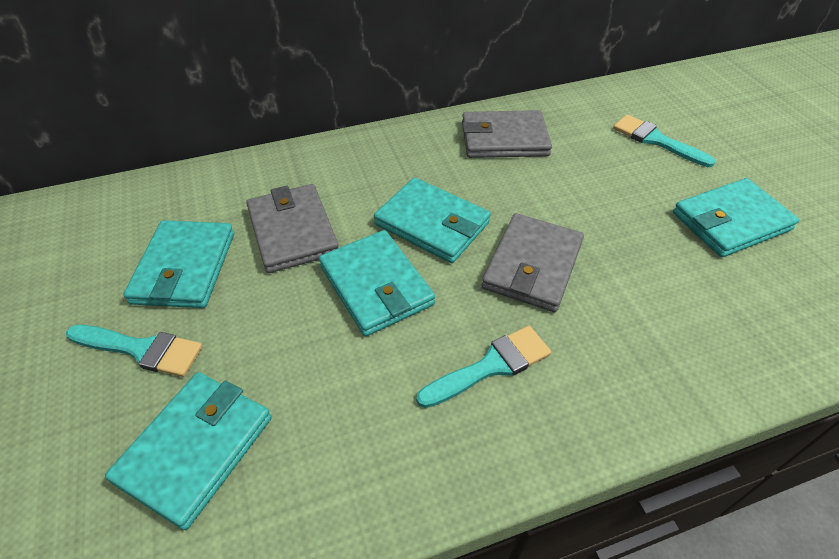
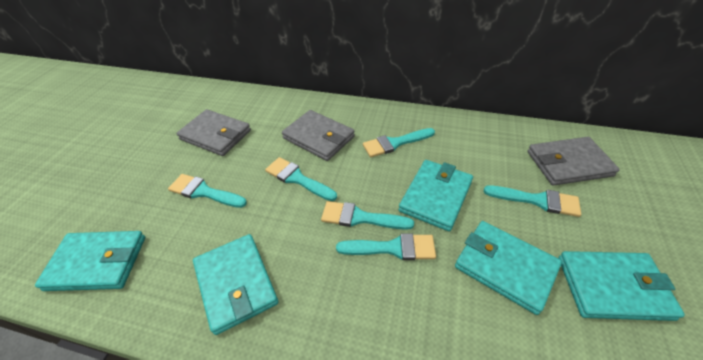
turquoise brush: [66,325,203,377] [416,326,551,408] [613,115,716,167] = 3 -> [168,174,247,208] [265,157,337,201] [321,201,414,230] [336,233,436,260] [363,128,435,157] [484,185,581,217] = 6

